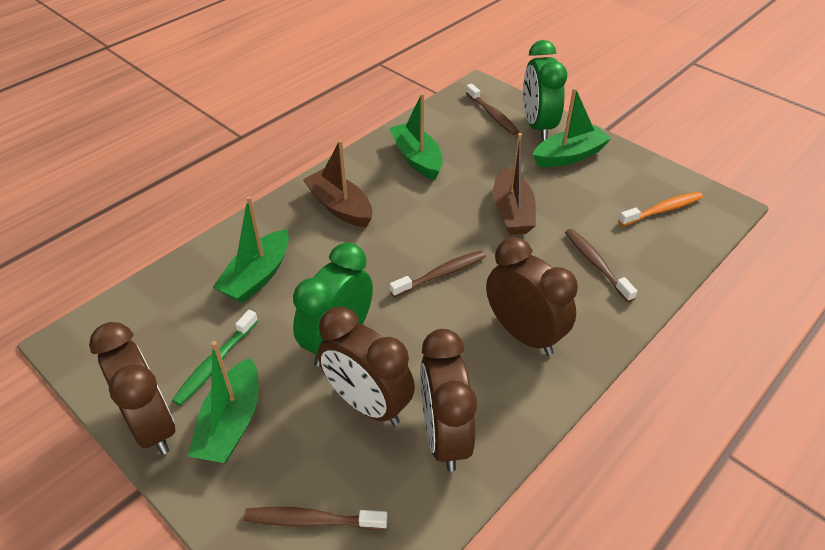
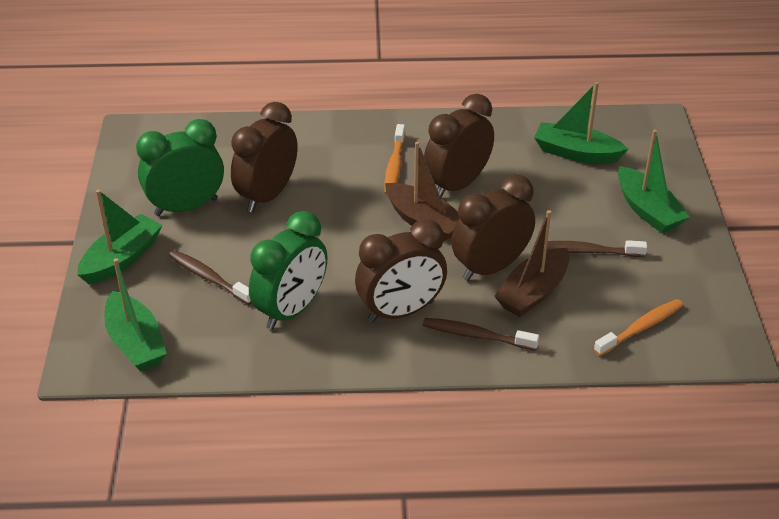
brown toothbrush: [244,507,388,530] [390,251,486,297] [466,84,519,135] [565,229,637,302] = 4 -> [169,250,252,305] [423,318,539,351] [547,240,647,257] = 3
green toothbrush: [172,310,258,406] = 1 -> none = 0
orange toothbrush: [619,192,703,226] = 1 -> [384,124,405,195] [594,299,683,356] = 2

